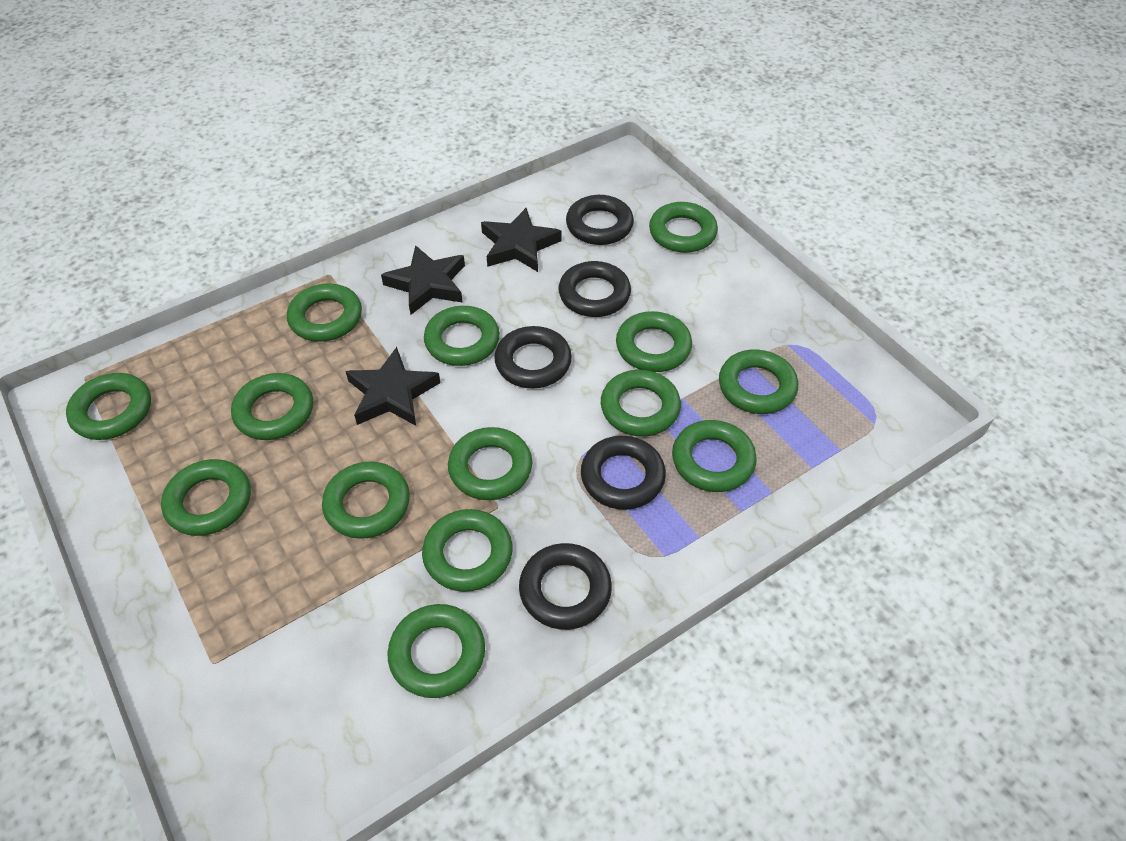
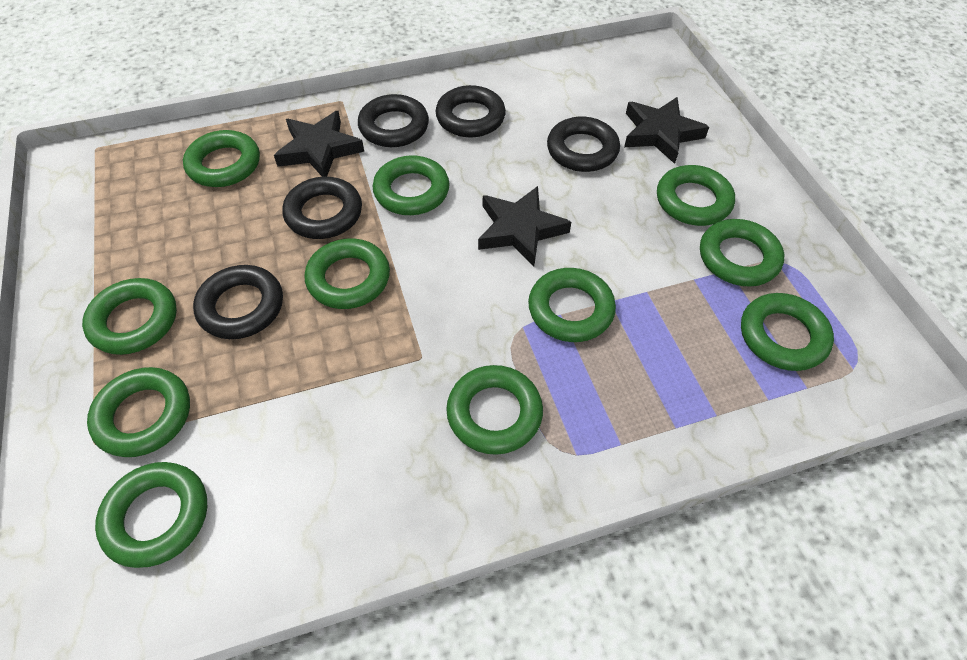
green ring: [66,373,151,440] [161,459,251,536] [231,373,313,440] [287,284,362,342] [322,461,410,539] [387,604,485,698] [422,509,513,592] [424,306,500,366] [448,427,532,500] [601,370,681,437] [616,311,692,372] [649,202,718,253] [672,420,757,492] [719,350,798,414] = 14 -> [82,278,177,355] [87,367,190,457] [95,462,207,568] [183,130,260,187] [305,239,390,309] [373,155,450,215] [446,365,543,455] [528,268,616,342] [657,165,735,226] [700,219,784,287] [741,293,834,371] = 11

